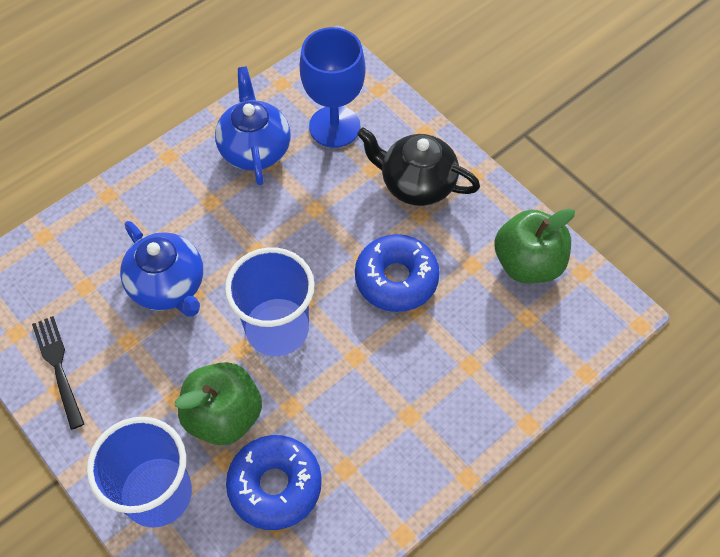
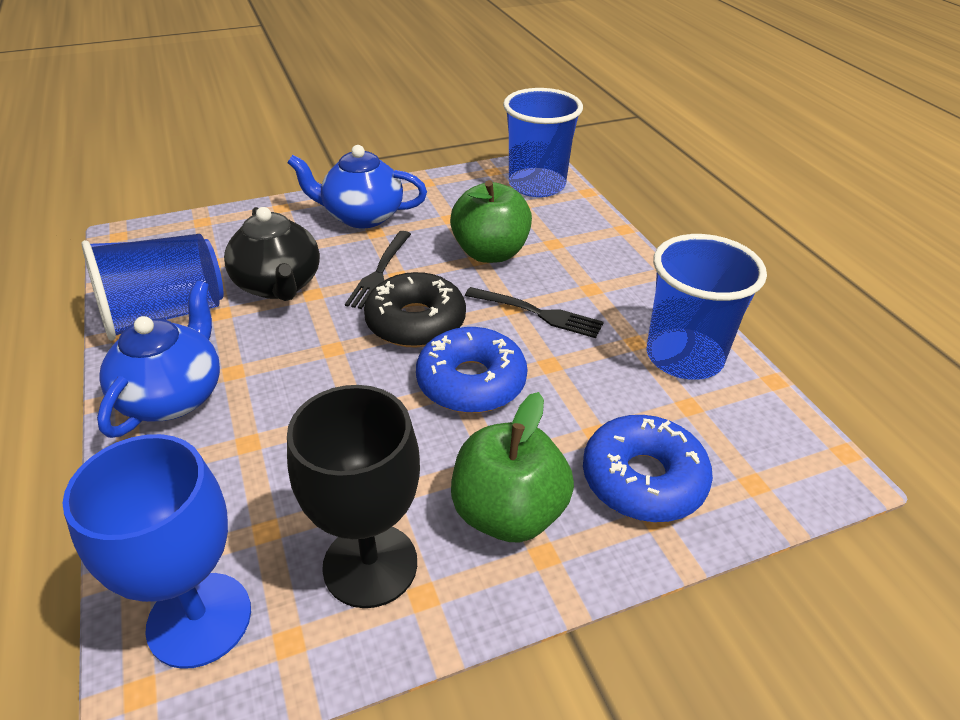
black donut: none = 0 -> [364,272,466,348] = 1
black fork: [32,316,84,430] = 1 -> [345,231,411,309] [465,287,604,338] = 2
black goblet: none = 0 -> [287,385,420,608] = 1
blue cup: [87,417,192,528] [225,247,315,356] = 2 -> [82,234,223,341] [503,88,583,197] [647,234,767,380] = 3

